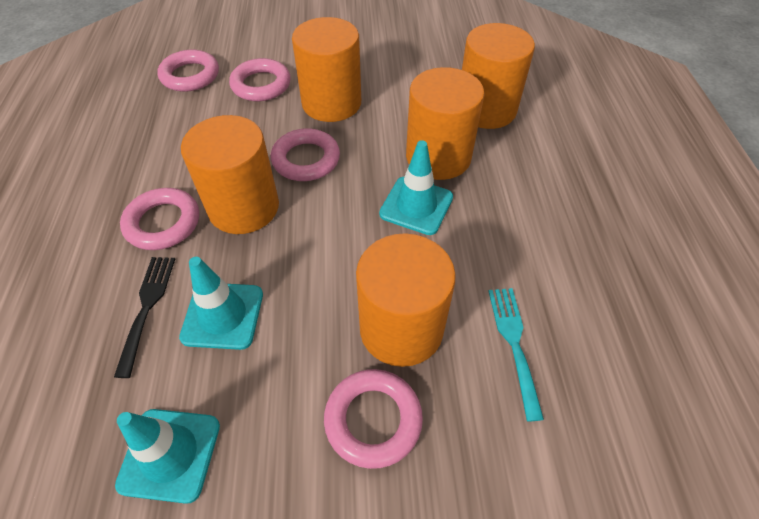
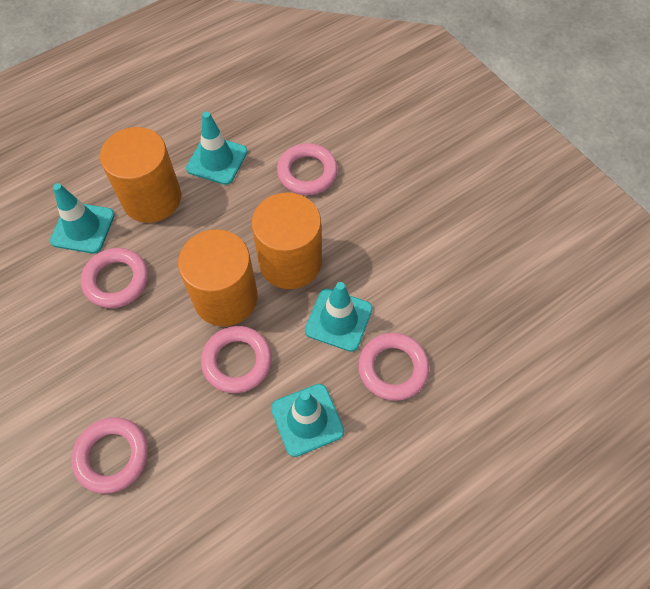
black fork: [114,257,175,378] = 1 -> none = 0
orange cylinder: [181,115,279,234] [292,17,361,122] [356,233,456,367] [406,67,485,180] [462,23,535,129] = 5 -> [100,127,181,223] [178,229,258,326] [252,193,322,289] = 3
turquoise fork: [488,288,544,422] = 1 -> none = 0
turquoise traffic cone: [115,409,220,504] [179,257,263,350] [379,140,453,235] = 3 -> [50,183,115,253] [186,112,247,185] [271,384,344,457] [305,282,372,352] = 4

